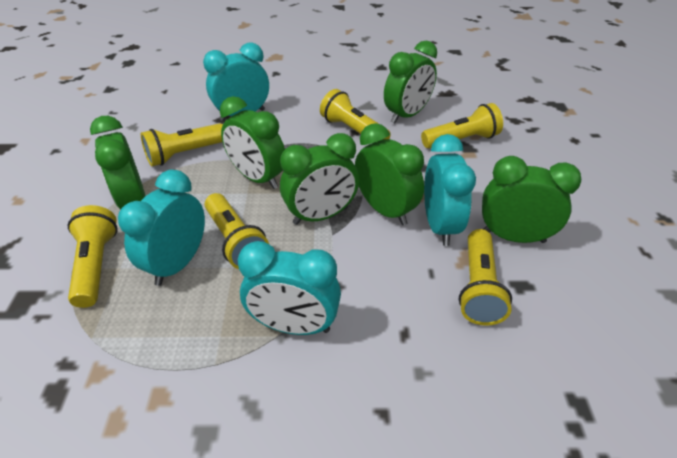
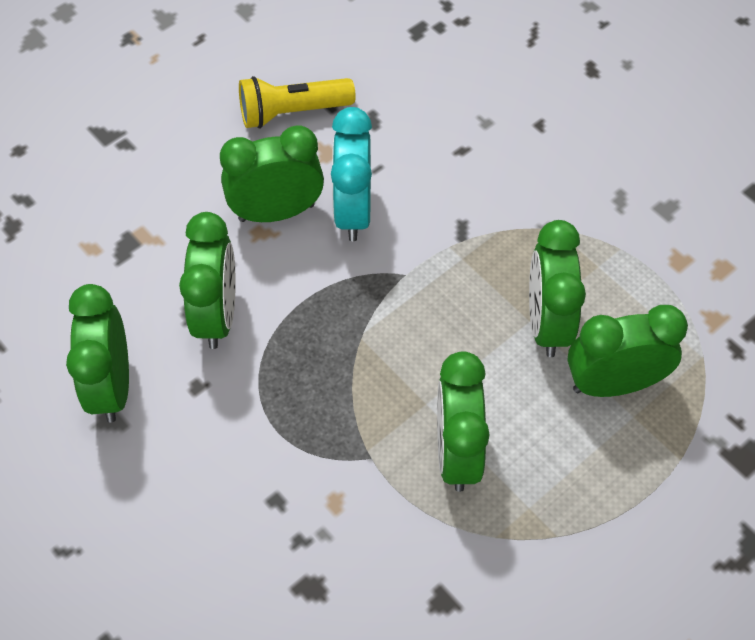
turquoise clock: [118,170,205,286] [203,42,269,121] [238,241,341,335] [424,134,476,246] = 4 -> [331,107,372,241] = 1
yellow flashlight: [68,205,118,308] [141,123,223,166] [205,193,269,269] [320,89,391,139] [421,103,503,149] [459,229,512,326] = 6 -> [239,76,356,129] = 1

